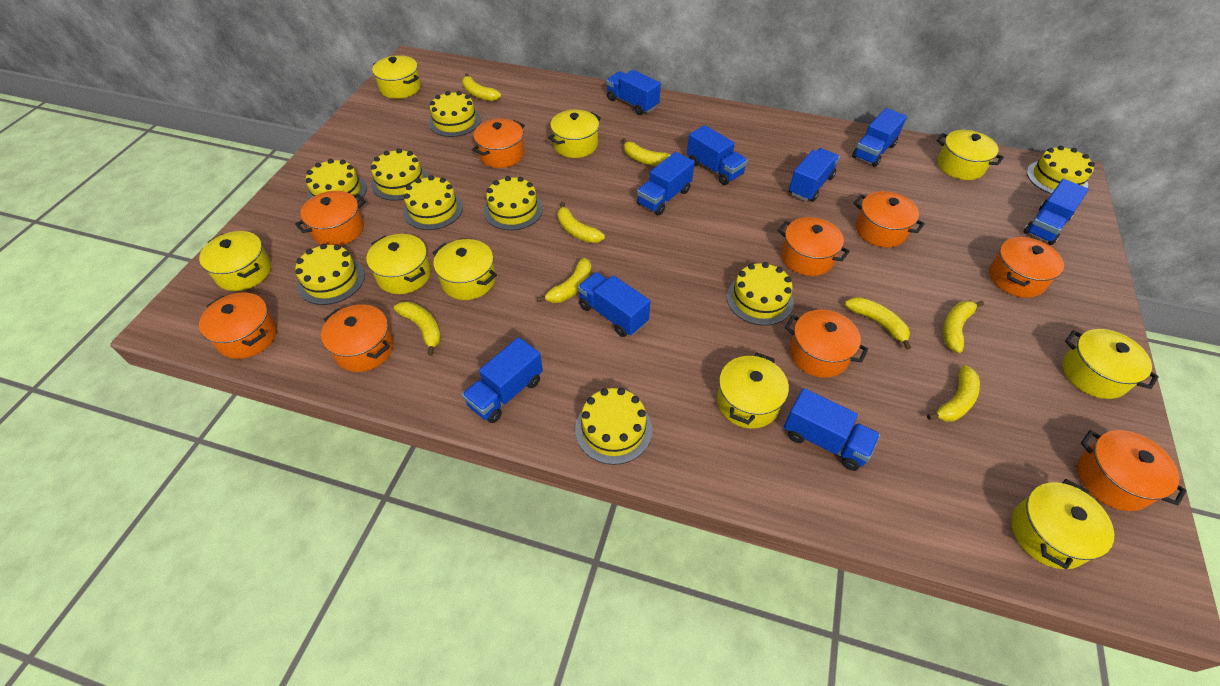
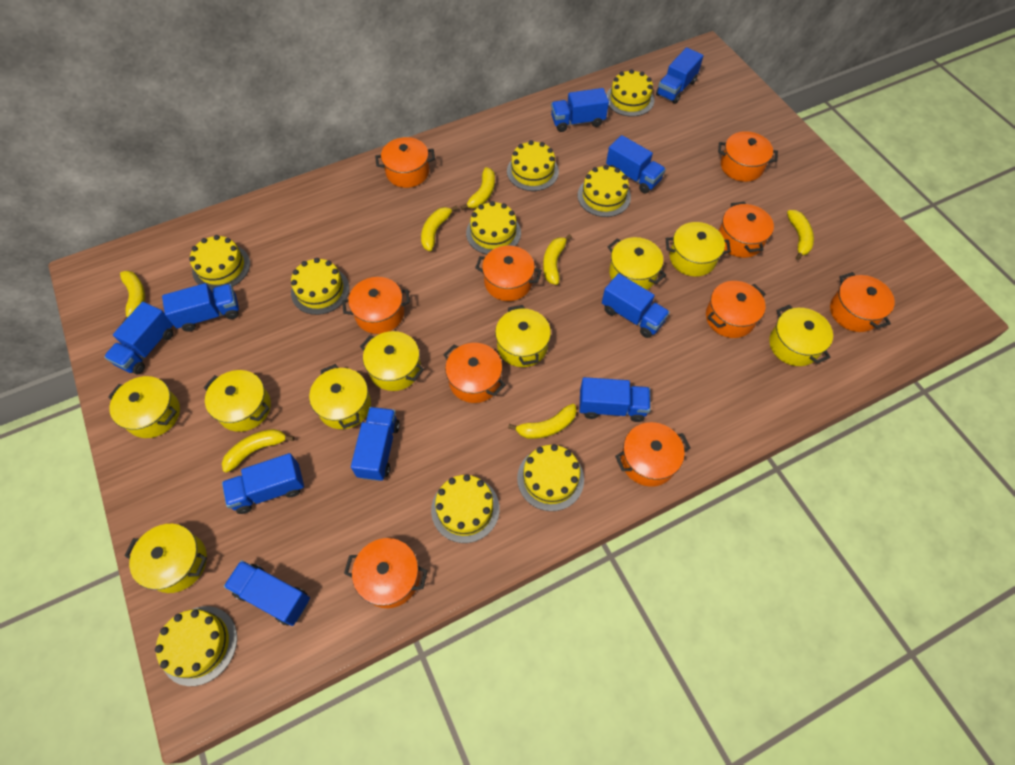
blue truck: [462,337,543,423] [578,272,650,337] [606,70,661,115] [637,152,695,215] [687,125,748,185] [784,388,880,471] [789,148,840,202] [852,108,907,167] [1024,179,1089,245] = 9 -> [104,302,173,374] [162,283,239,332] [222,453,304,514] [224,560,310,626] [351,407,400,481] [551,88,609,132] [579,377,651,422] [602,273,670,338] [606,135,666,193] [656,47,704,104] = 10
orange pot: [199,293,277,359] [295,191,366,246] [321,304,394,372] [472,119,525,168] [778,217,850,276] [785,310,868,378] [853,191,925,247] [989,237,1064,298] [1077,430,1187,511] = 9 -> [342,277,410,334] [344,538,428,608] [375,137,435,188] [443,343,506,403] [475,246,542,301] [615,422,691,487] [706,281,766,338] [718,131,778,182] [719,202,774,258] [830,272,895,332] = 10
yellow banana: [394,301,441,356] [462,73,501,101] [537,258,591,303] [557,202,605,243] [622,138,671,166] [845,297,911,350] [927,365,980,422] [943,301,984,353] = 8 -> [120,271,145,323] [222,429,294,473] [421,206,458,251] [461,167,495,210] [508,404,577,439] [543,234,572,285] [787,210,814,260] = 7

